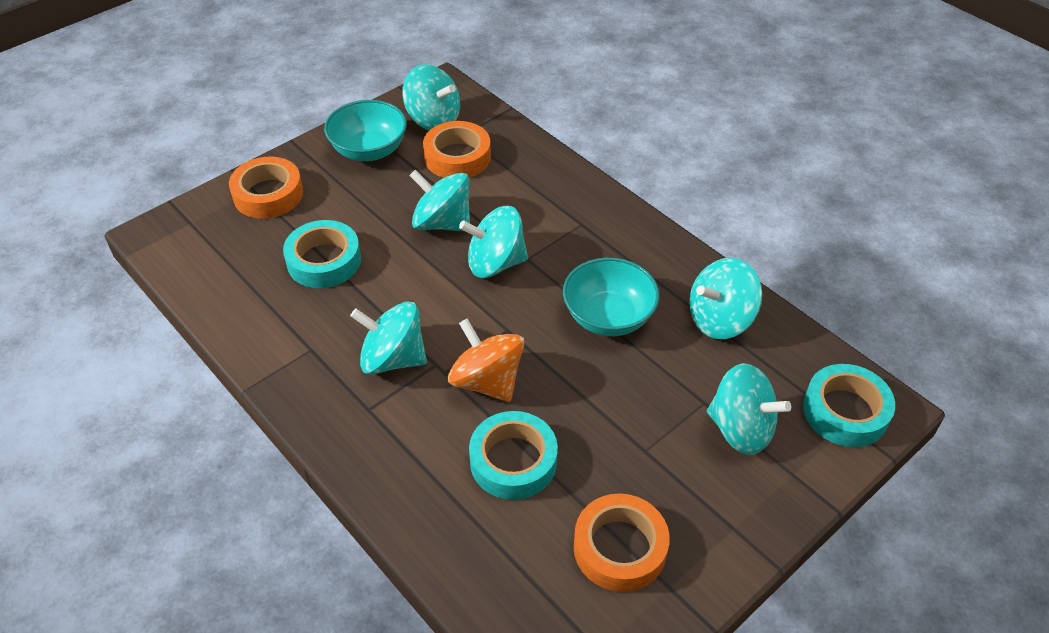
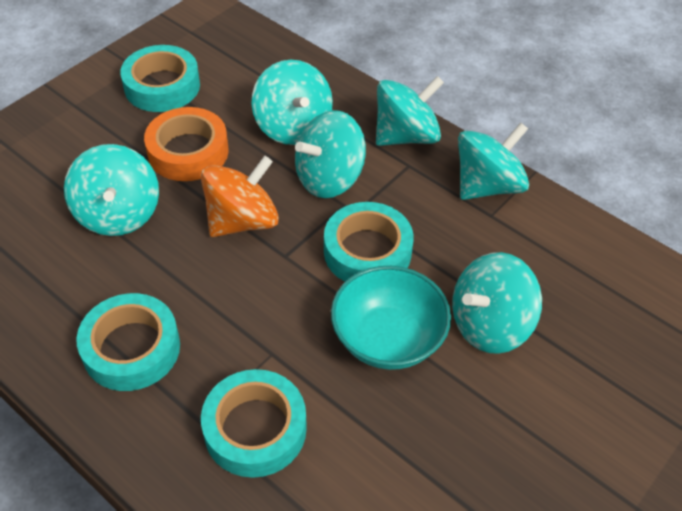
orange tape: [229,157,303,219] [423,121,491,178] [574,493,670,592] = 3 -> [144,107,229,181] = 1
turquoise bowl: [324,100,407,161] [563,258,660,336] = 2 -> [331,266,451,370] = 1
turquoise tape: [283,220,361,288] [469,411,558,500] [803,364,895,447] = 3 -> [76,293,180,391] [120,45,200,112] [201,369,307,478] [324,202,414,282] = 4

